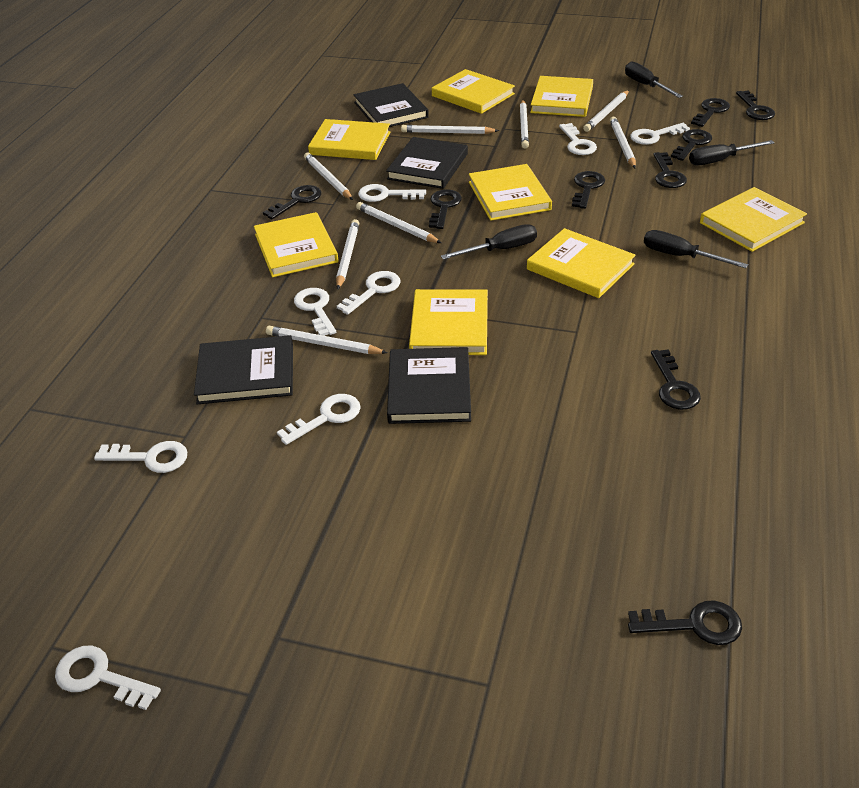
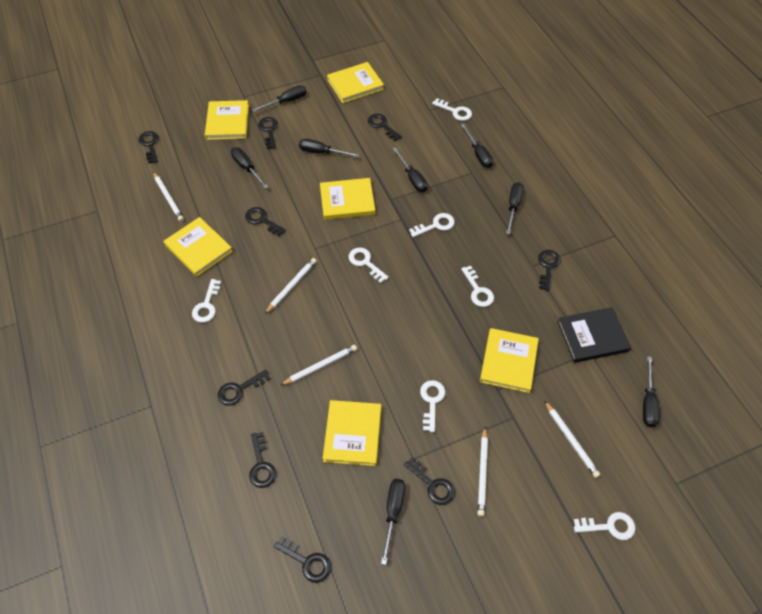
black book: [194,335,293,404] [354,83,429,127] [386,137,468,189] [387,347,471,424] = 4 -> [557,307,631,363] = 1
black screwdriver: [441,224,537,260] [625,62,683,98] [644,230,748,268] [689,140,775,165] = 4 -> [231,147,268,189] [252,85,306,112] [299,139,359,157] [381,479,405,565] [393,148,428,192] [461,124,493,168] [506,182,524,234] [643,356,660,427] = 8
white key: [55,646,161,710] [94,441,187,473] [277,394,361,445] [294,288,336,336] [337,271,401,315] [358,184,426,202] [559,123,597,155] [630,123,690,145] = 8 -> [192,279,221,323] [349,248,389,283] [409,213,455,237] [420,380,445,432] [432,98,472,121] [461,266,494,307] [574,512,635,540] = 7
white pencil: [266,326,388,354] [304,153,353,200] [336,219,359,289] [356,202,441,243] [401,125,499,134] [520,100,529,149] [583,90,629,132] [610,117,636,168] = 8 -> [153,172,184,222] [265,258,317,314] [280,345,357,386] [477,427,488,517] [544,400,600,478] = 5
yellow book: [254,212,339,277] [308,119,390,160] [409,289,488,355] [432,69,515,114] [469,164,552,221] [527,228,636,298] [530,76,593,117] [700,187,807,252] = 8 -> [164,217,233,277] [205,100,249,140] [320,178,375,220] [323,400,381,466] [327,62,384,103] [480,328,539,393] = 6

